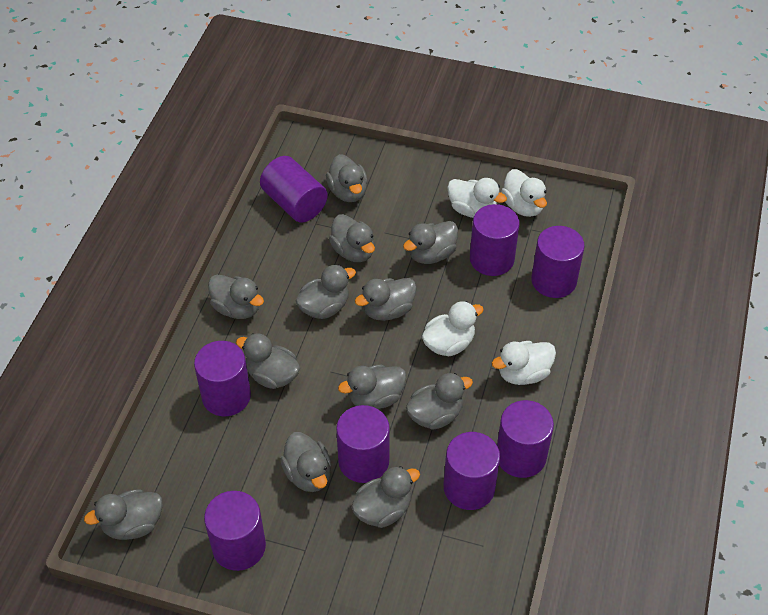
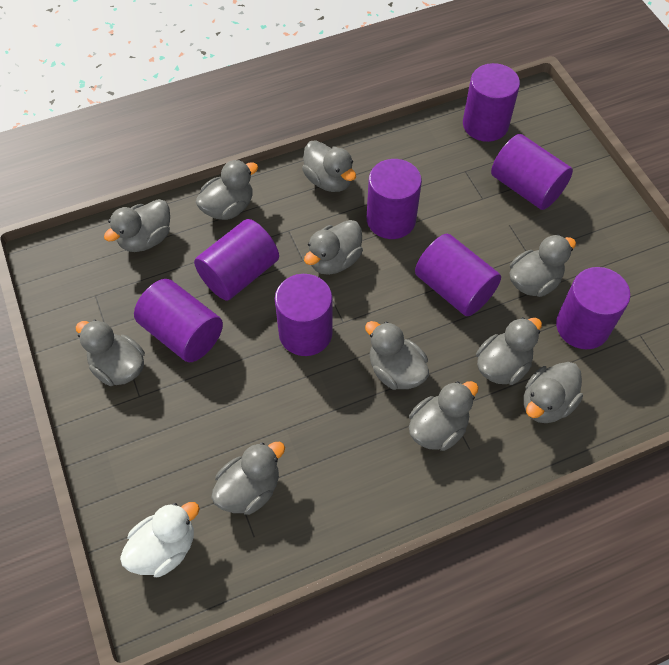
grey duck: [84,489,163,540] [208,275,264,319] [236,333,300,389] [280,432,331,492] [295,265,356,319] [326,154,368,202] [329,214,375,262] [338,365,406,409] [351,466,420,528] [355,278,417,321] [403,221,458,264] [406,373,473,430] = 12 -> [76,320,145,386] [104,199,170,252] [196,160,258,220] [211,442,285,515] [302,140,356,192] [304,220,363,275] [365,321,429,390] [409,381,478,451] [476,317,542,385] [510,235,576,297] [524,362,583,423] = 11
white duck: [422,301,484,356] [447,178,507,218] [492,341,556,385] [501,169,547,217] = 4 -> [120,502,200,577] = 1

